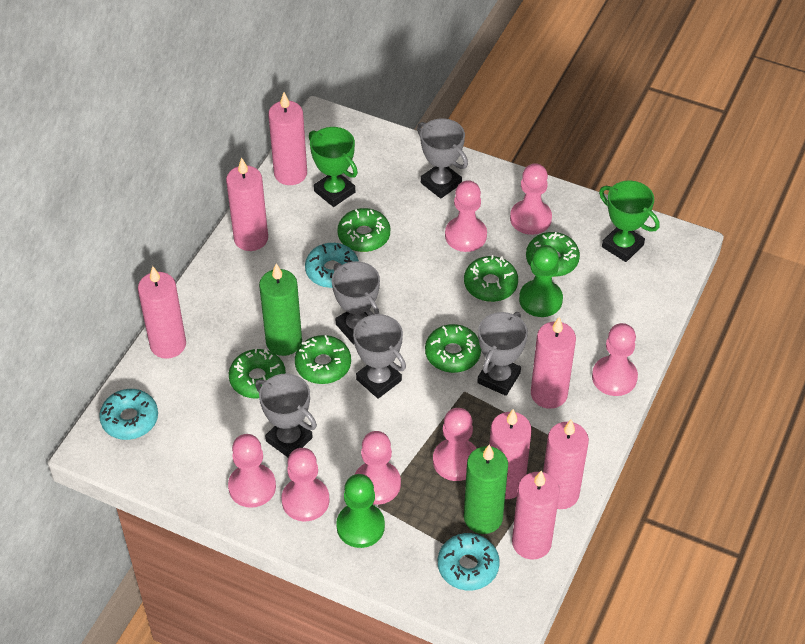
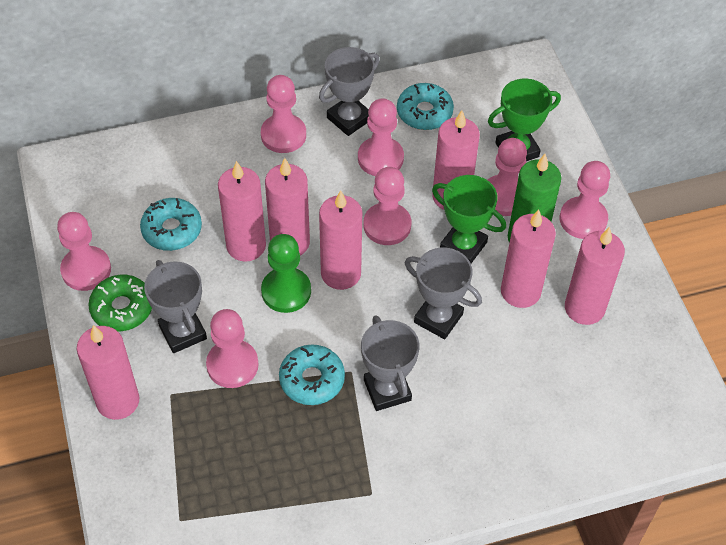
green candle: [259,263,302,356] [464,445,508,534] = 2 -> [508,154,561,243] = 1
green donut: [229,348,286,399] [295,335,351,384] [337,208,390,252] [425,324,481,373] [464,255,518,302] [526,232,580,277] = 6 -> [88,275,152,331] = 1
green pawn: [336,474,385,548] [519,245,563,317] = 2 -> [261,234,311,313] = 1
grey trophy: [255,374,317,457] [332,261,380,345] [351,314,406,399] [417,118,468,199] [477,312,528,396] = 5 -> [144,260,207,353] [319,47,380,136] [361,316,420,411] [405,247,482,339] = 4

